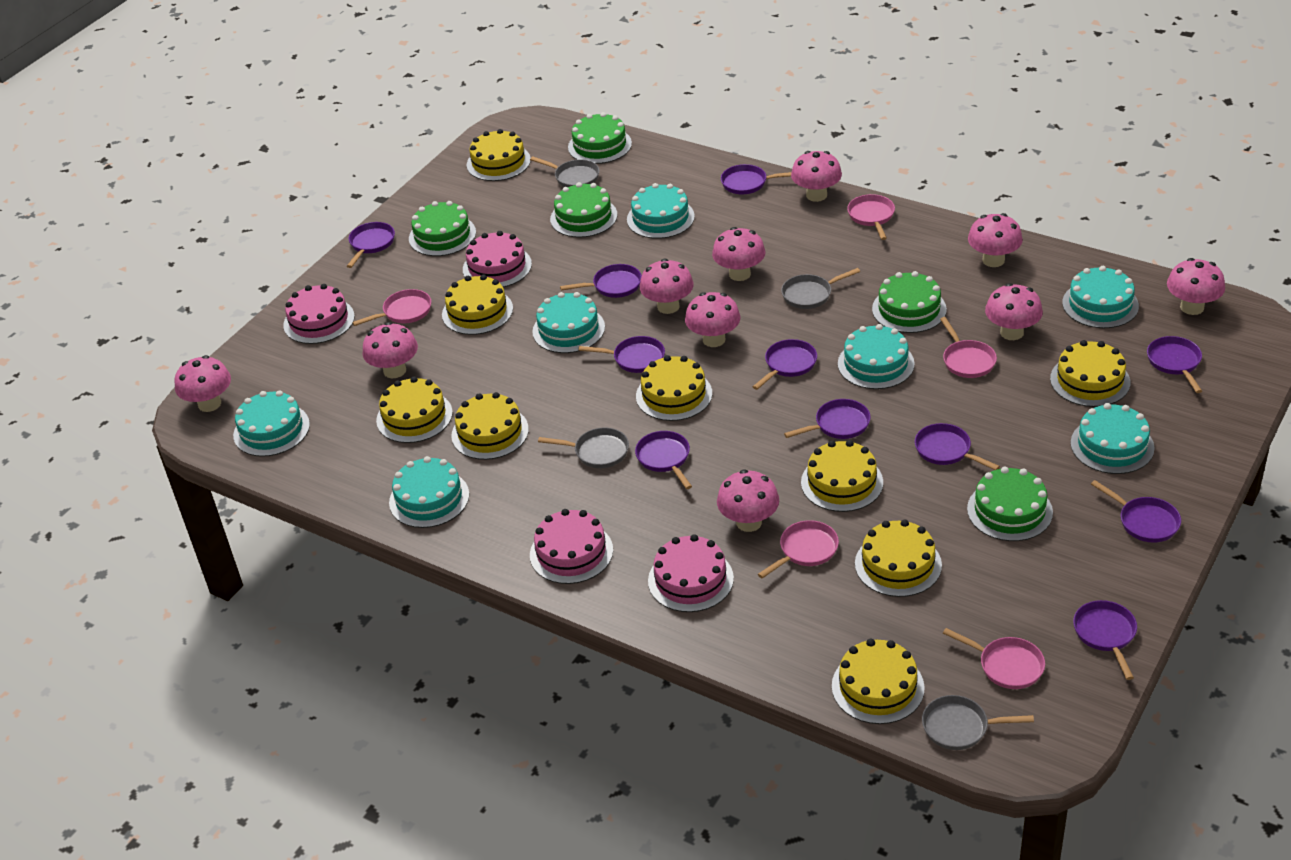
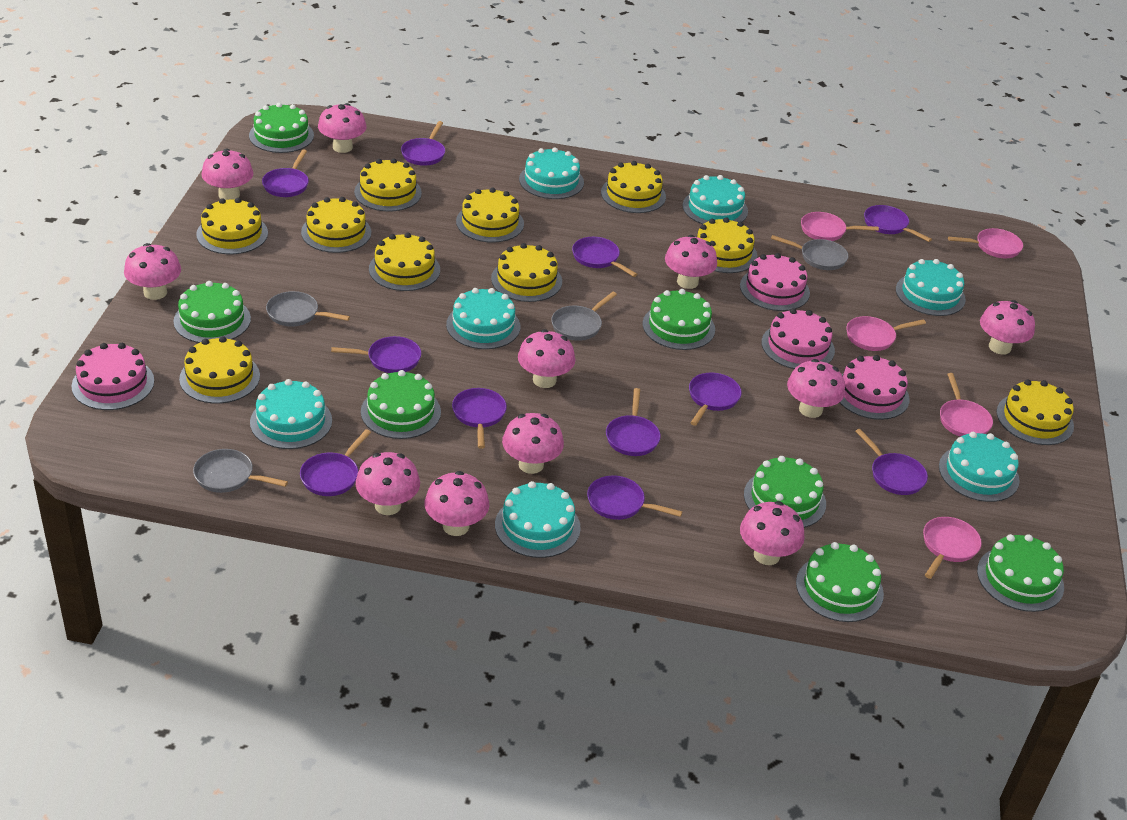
green cake: [409,201,476,256] [550,182,617,238] [568,112,632,164] [872,271,947,333] [967,467,1053,541] = 5 -> [174,281,251,343] [249,103,314,153] [361,370,441,439] [642,289,715,350] [744,456,826,528] [796,542,884,622] [977,534,1064,612] = 7
pink mushroom: [174,355,231,412] [363,322,418,378] [640,259,694,314] [685,292,740,347] [712,227,766,281] [717,469,779,532] [791,151,842,202] [968,213,1023,267] [985,283,1043,340] [1167,258,1225,315] = 10 -> [124,243,181,300] [201,148,253,200] [318,103,366,153] [356,452,420,515] [425,471,489,536] [502,413,564,474] [518,329,575,388] [665,235,717,289] [740,501,805,565] [787,359,845,418] [980,300,1035,355] = 11
yellow cake: [376,377,453,443] [442,275,513,335] [451,392,529,460] [467,129,531,181] [636,355,712,421] [801,440,883,512] [832,639,925,724] [855,519,942,597] [1050,340,1130,407] = 9 -> [179,336,260,404] [196,198,268,254] [301,197,371,253] [354,158,422,212] [369,233,440,291] [456,188,524,243] [491,243,562,302] [601,161,666,213] [697,217,757,273] [996,379,1074,445] = 10

